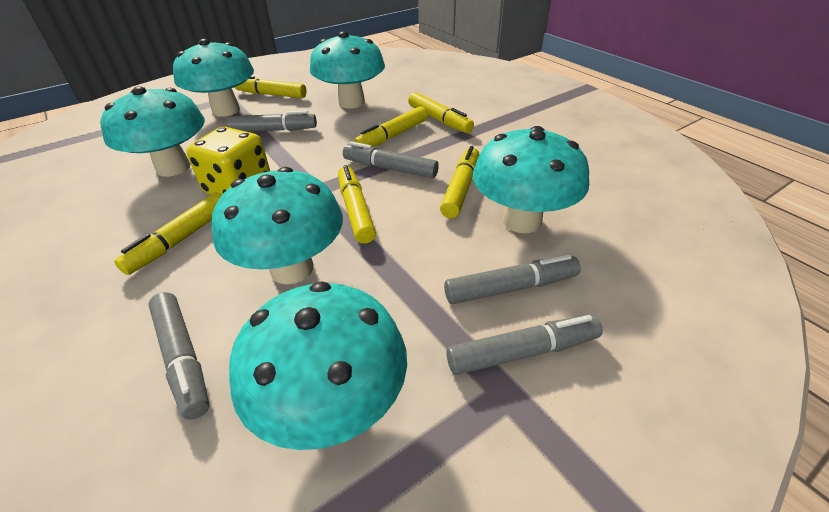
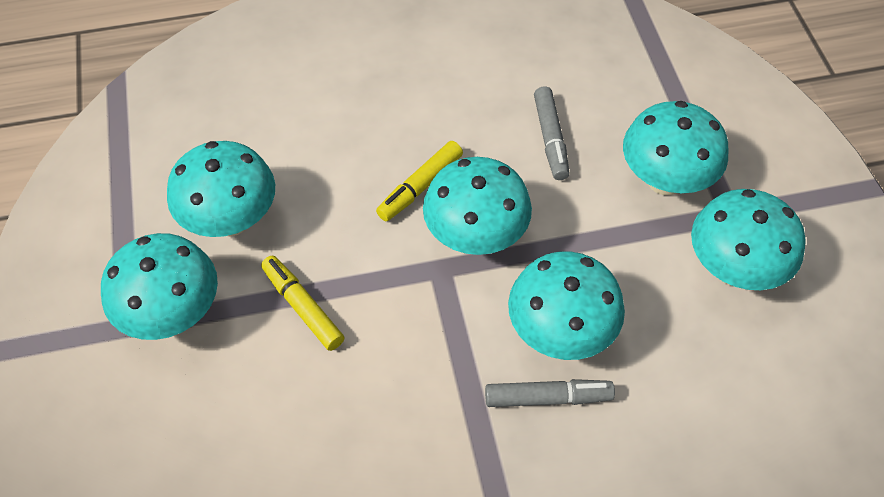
grey marker: [148,292,210,420] [226,111,317,132] [343,142,439,178] [444,254,581,304] [447,315,603,375] = 5 -> [485,379,615,407] [534,86,570,180] = 2
yellow dice: [186,127,270,195] = 1 -> none = 0
yellow marker: [114,193,222,275] [235,76,307,98] [338,165,376,244] [354,106,428,147] [408,92,474,133] [440,146,479,218] = 6 -> [261,256,345,351] [376,141,463,221] = 2

